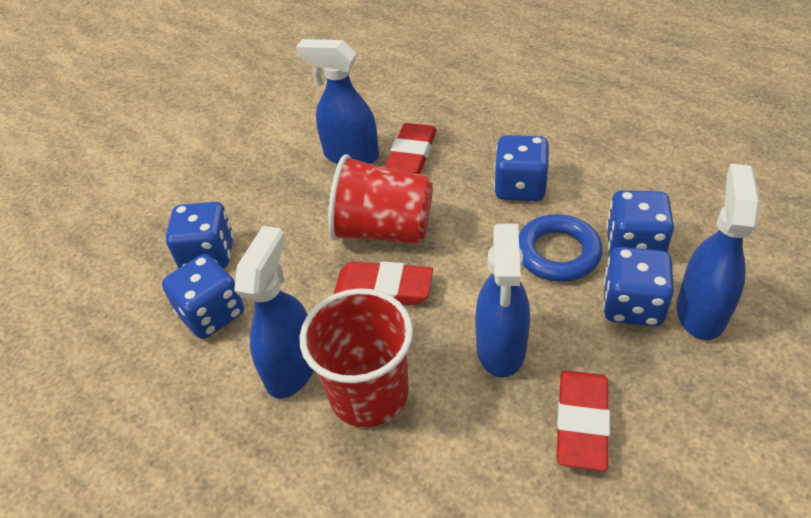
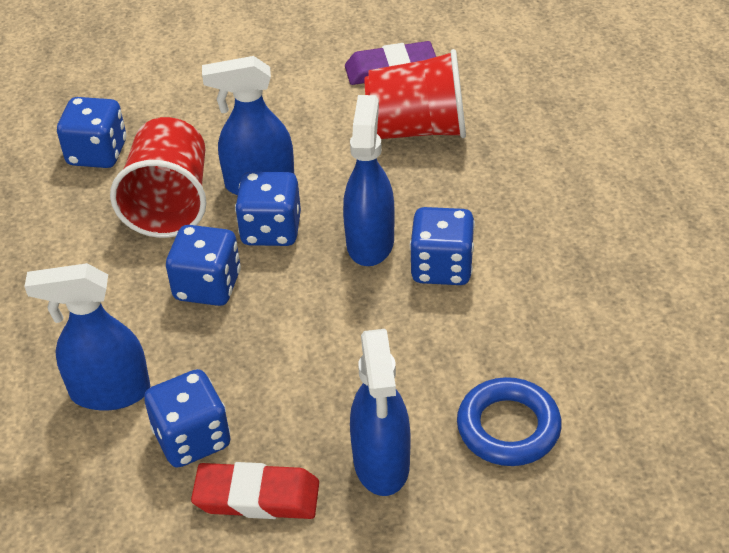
purple eraser: none = 0 -> [345,41,436,85] = 1
red eraser: [334,262,433,305] [385,123,437,174] [557,370,610,471] = 3 -> [191,462,319,519] = 1

